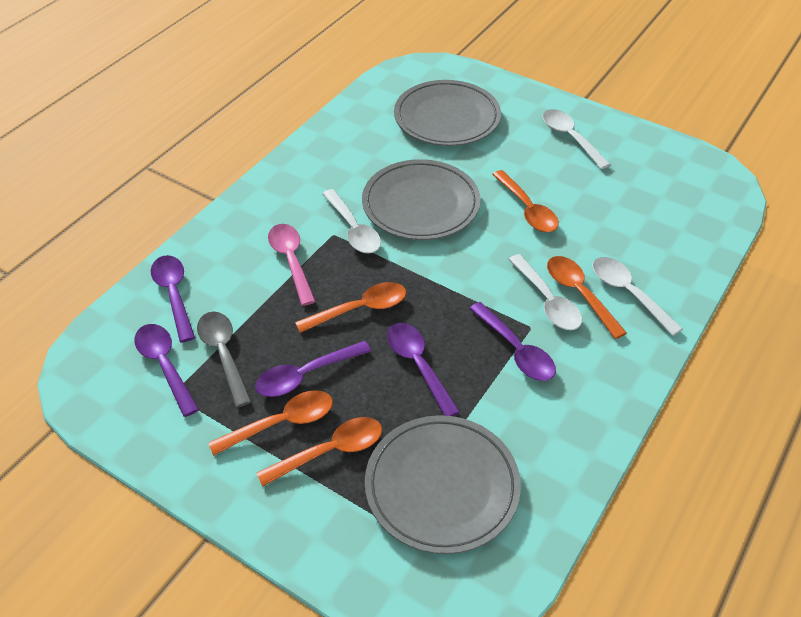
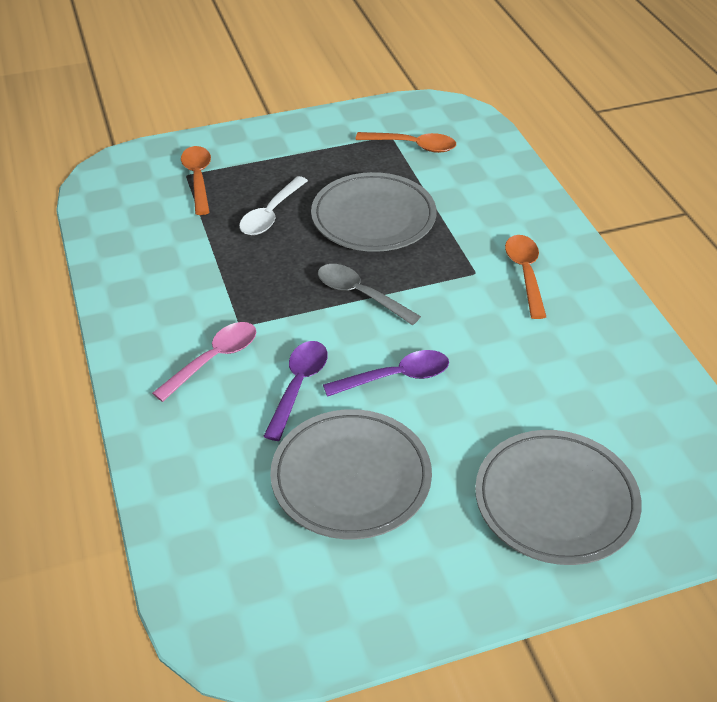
orange spoon: [208,390,333,456] [256,417,382,487] [295,282,406,333] [492,170,559,232] [547,256,627,339] = 5 -> [181,146,211,215] [355,132,456,153] [505,235,546,319] = 3
purple spoon: [135,324,199,417] [151,255,195,343] [255,341,371,397] [387,323,460,416] [469,302,556,381] = 5 -> [263,341,328,441] [323,350,449,397] = 2
white spoon: [322,189,381,253] [509,254,582,330] [543,109,611,169] [592,257,683,336] = 4 -> [239,176,308,235] = 1

